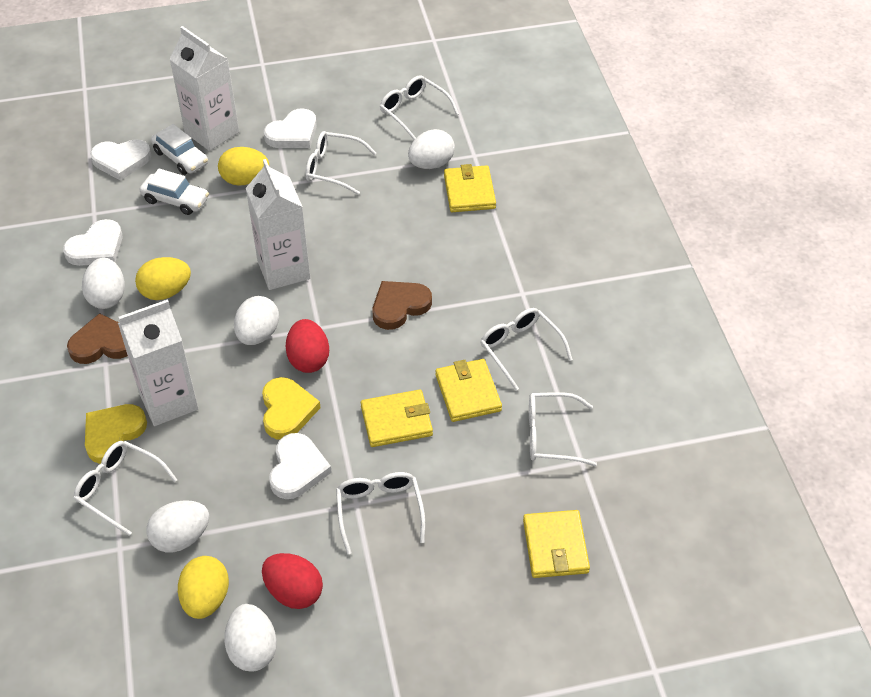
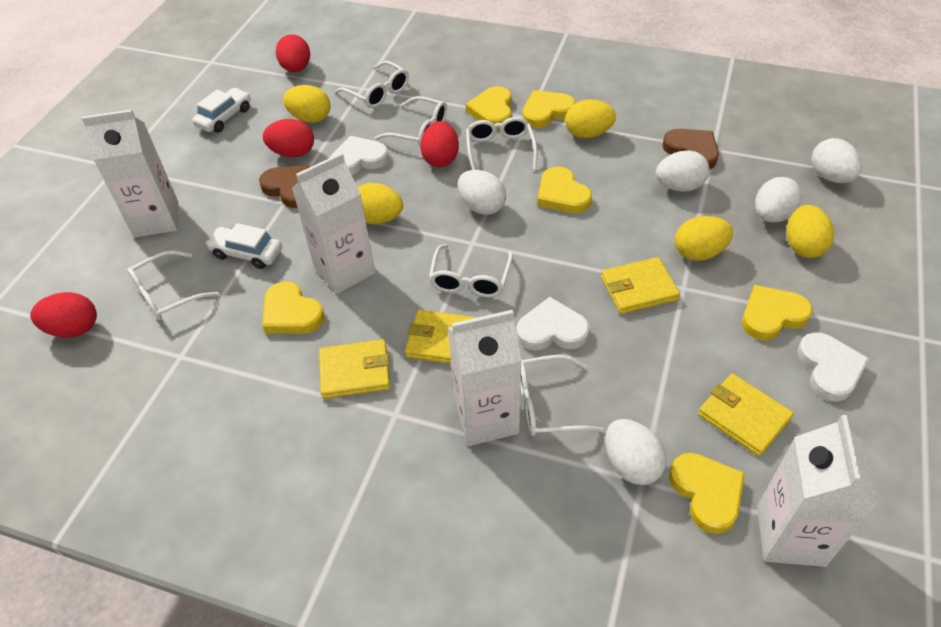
red egg: [262,553,323,609] [286,319,329,373] = 2 -> [30,292,97,338] [263,119,314,157] [276,34,310,72] [420,121,459,167] = 4
white carton: [118,299,199,426] [169,26,239,151] [246,159,310,290] = 3 -> [82,109,179,238] [292,152,375,294] [448,310,522,446] [757,415,878,567] = 4
white heart: [63,219,123,266] [90,139,151,180] [264,108,317,148] [269,433,332,499] = 4 -> [330,136,389,175] [516,297,590,351] [797,332,869,402] = 3
yellow egg: [135,257,191,300] [178,556,229,619] [218,147,269,186] = 3 -> [283,85,331,123] [358,183,403,224] [565,99,616,138] [675,216,733,261] [787,205,834,258] = 5
yellow heart: [85,404,147,464] [262,377,320,440] = 2 -> [262,281,325,334] [466,86,512,129] [523,90,576,128] [537,167,592,213] [669,453,745,534] [742,285,813,340] = 6

